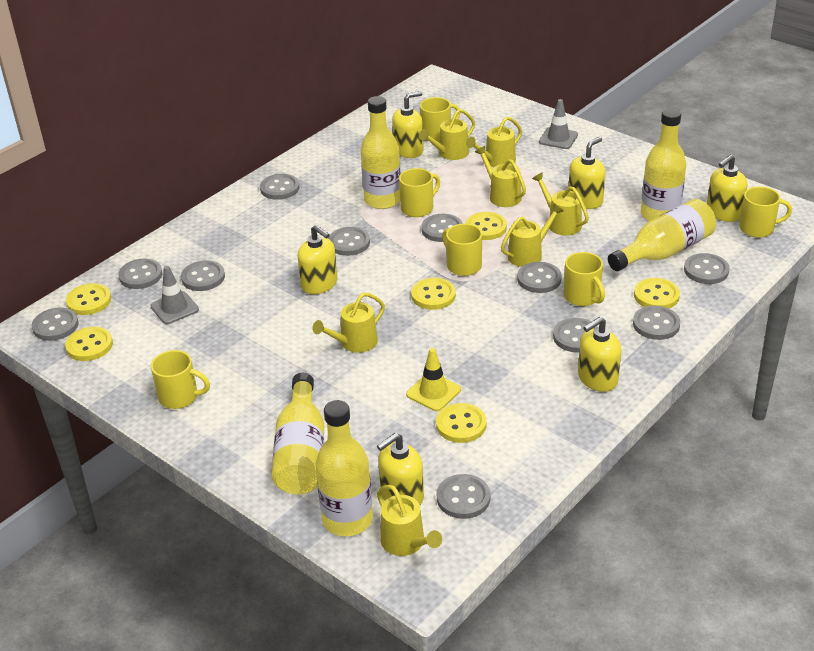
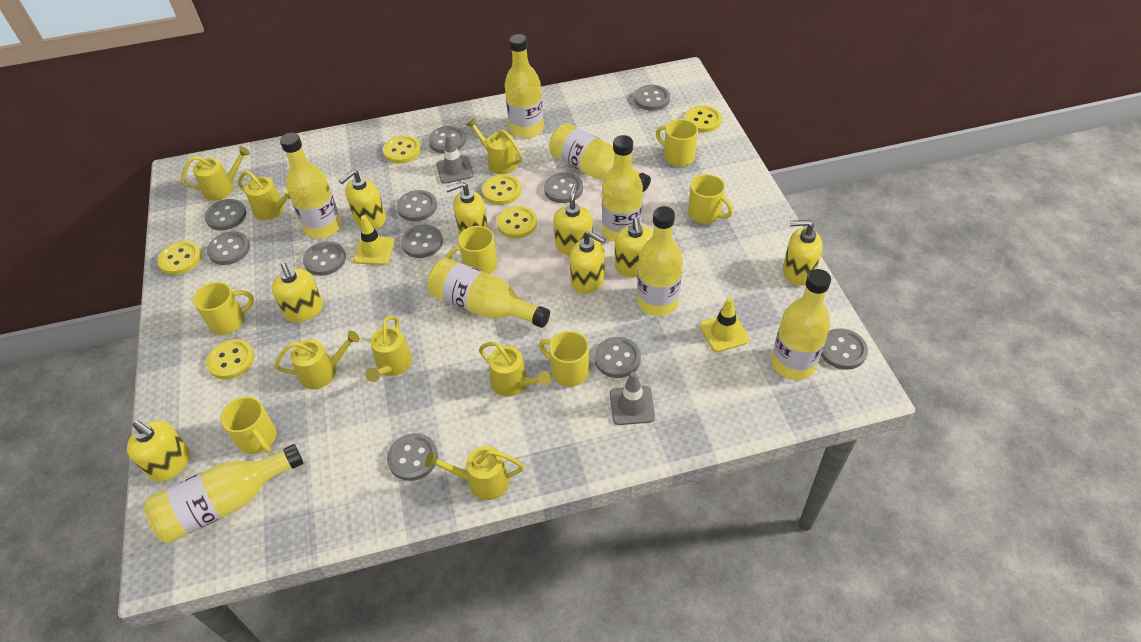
yellow bottle: [272,373,324,494] [316,400,373,536] [360,96,401,209] [608,199,716,271] [641,108,686,221] = 5 -> [144,444,304,543] [280,133,341,239] [427,258,550,328] [505,34,544,138] [549,123,651,192] [602,135,643,242] [637,206,683,316] [771,269,831,380] = 8
yellow soap dispenser: [297,225,337,294] [377,433,424,505] [392,91,424,158] [569,137,605,209] [578,317,621,392] [707,155,747,222] = 6 -> [127,420,190,482] [271,263,323,322] [339,169,386,229] [446,181,488,235] [554,183,593,256] [570,231,606,294] [615,218,653,277] [783,220,823,286] = 8
yellow traffic cone: [406,348,461,411] = 1 -> [353,215,395,265] [700,297,749,352] = 2

